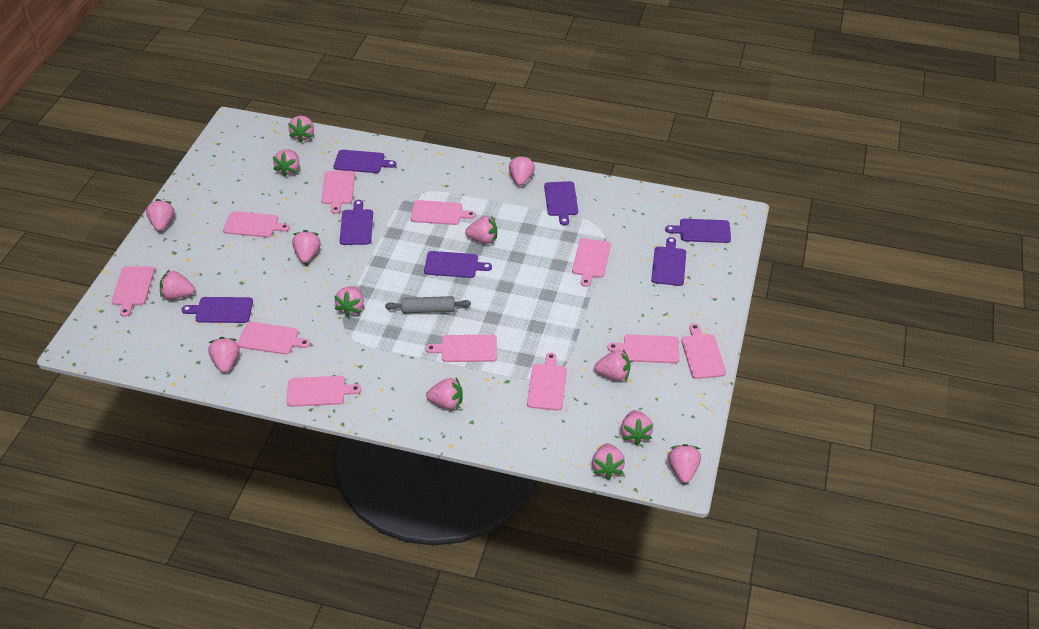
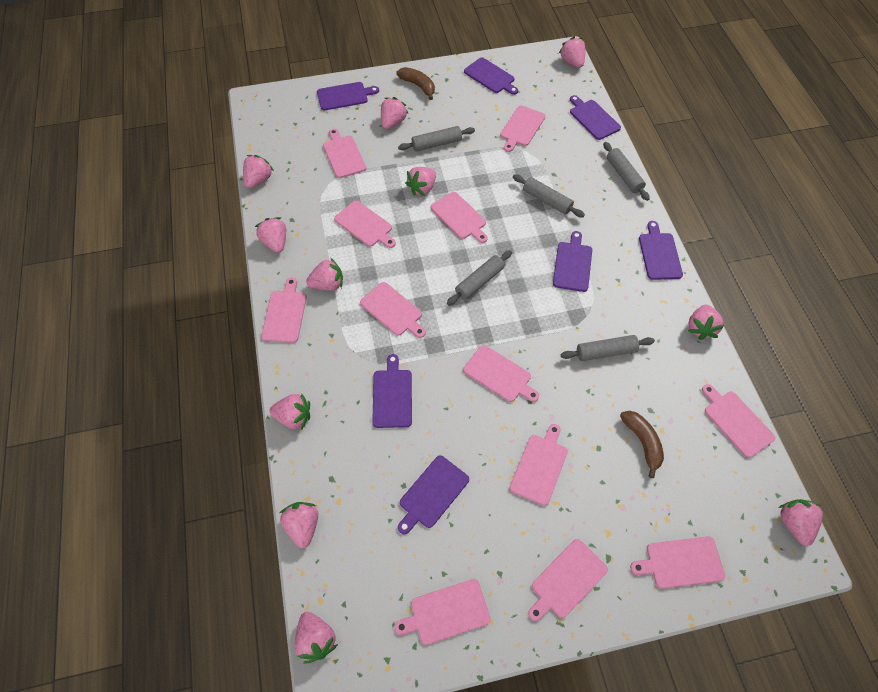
brown banana: none = 0 -> [397,67,435,100] [620,411,664,478] = 2
grey rolling pin: [385,296,471,313] = 1 -> [398,126,475,152] [447,250,512,306] [513,174,585,218] [561,335,655,361] [603,142,650,201] = 5
pink cutting board: [112,266,155,317] [223,211,290,237] [238,322,310,354] [287,376,361,407] [322,171,355,214] [410,200,476,225] [426,335,497,362] [527,352,567,411] [572,238,611,287] [608,334,679,363] [681,323,726,379] = 11 -> [261,278,307,343] [323,129,366,178] [334,201,396,248] [360,282,426,338] [394,579,491,645] [431,192,488,243] [463,345,539,402] [500,105,546,152] [510,424,568,506] [528,539,608,621] [630,536,725,589] [702,384,775,458] = 12
pink strawberry: [146,199,174,231] [160,269,195,299] [208,337,239,373] [273,149,299,177] [288,116,314,143] [292,230,321,263] [334,286,364,317] [426,377,463,410] [465,216,497,244] [509,155,535,186] [592,443,625,480] [594,349,630,381] [621,410,653,445] [668,444,701,483] = 14 -> [243,155,274,188] [255,217,286,253] [269,393,310,429] [280,502,318,548] [295,612,338,664] [306,258,343,291] [381,97,408,129] [405,167,436,196] [559,36,585,68] [688,305,725,340] [778,499,823,546] = 11

